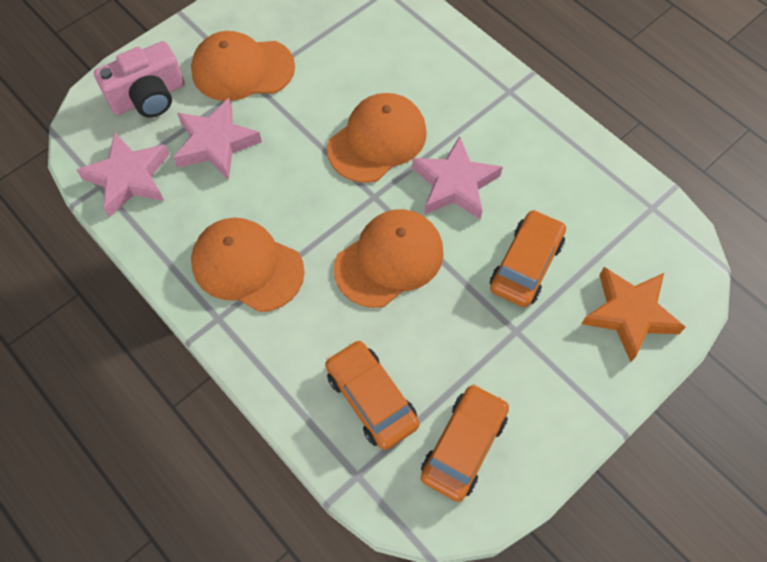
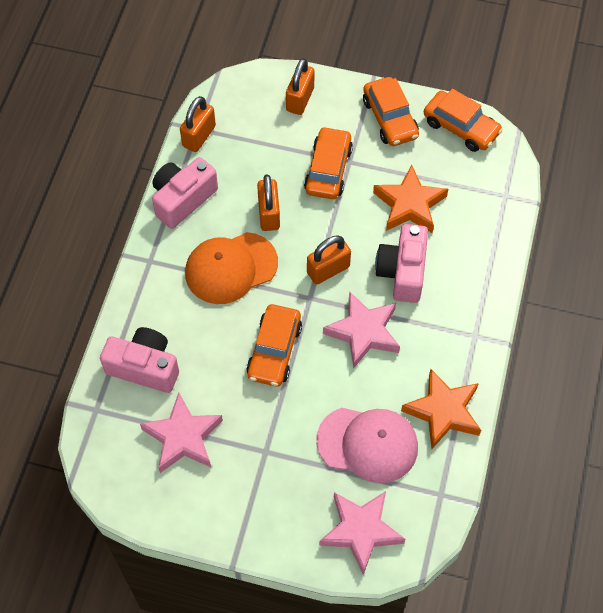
orange cap: [191,31,295,101] [191,218,305,312] [327,93,427,183] [334,209,444,308] = 4 -> [185,232,278,304] = 1
orange car: [325,340,419,450] [421,384,509,502] [490,209,566,307] = 3 -> [246,304,302,387] [304,126,353,199] [363,77,419,146] [424,89,503,152] = 4
orange padlock: none = 0 -> [180,96,216,152] [257,175,280,231] [286,58,315,115] [307,235,351,284] = 4
orange star: [581,267,686,362] = 1 -> [373,165,448,233] [401,369,481,449] = 2
pink camera: [94,41,184,118] = 1 -> [100,327,179,393] [152,157,218,229] [375,224,428,303] = 3
pink cap: none = 0 -> [316,408,418,483] = 1

